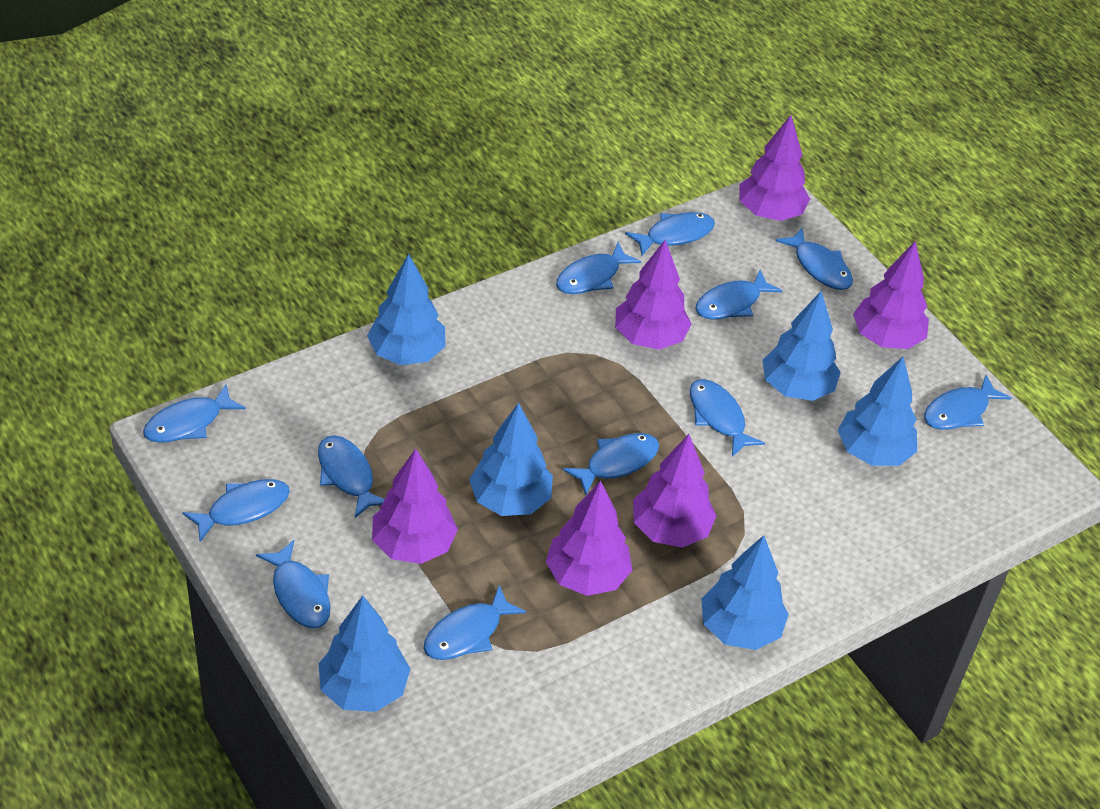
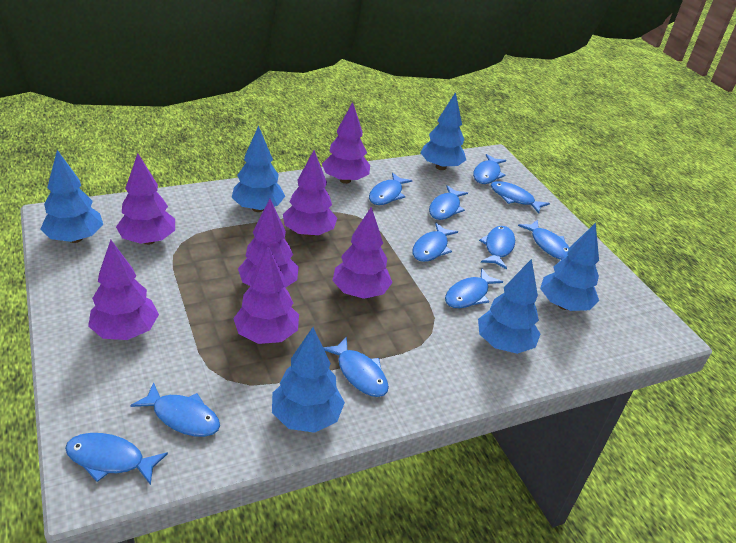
blue fish: [143,384,246,443] [182,479,290,542] [256,540,331,629] [318,435,384,518] [424,585,526,660] [556,242,641,294] [563,433,659,495] [625,212,715,256] [690,379,765,457] [695,270,782,320] [776,228,853,290] [924,375,1011,430] = 12 -> [65,433,168,485] [130,382,220,437] [323,336,389,397] [369,173,412,205] [412,223,458,262] [429,185,468,220] [445,268,503,308] [473,154,506,184] [479,226,515,269] [491,181,550,213] [518,220,569,260] = 11
purple tree: [372,449,458,564] [546,481,632,596] [615,240,691,350] [633,434,717,548] [739,115,810,221] [853,241,929,349] = 6 -> [88,240,159,340] [116,153,175,245] [233,246,299,344] [238,199,299,288] [283,150,337,237] [322,102,370,184] [332,207,393,299] = 7

